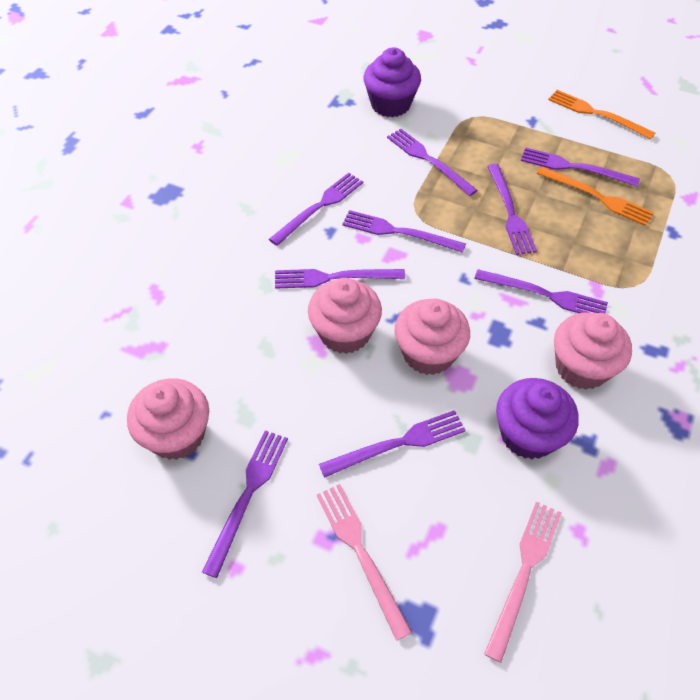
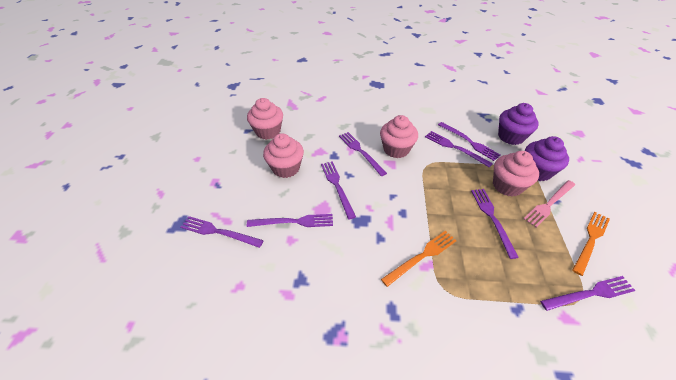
pink fork: [317,484,412,641] [484,501,562,663] = 2 -> [523,180,575,228] = 1
purple fork: [202,430,288,578] [269,173,363,246] [275,269,405,289] [319,410,466,478] [342,210,466,253] [387,129,478,196] [474,269,608,314] [487,164,537,255] [521,148,640,187] = 9 -> [181,216,264,248] [247,214,333,227] [321,161,356,219] [339,132,387,176] [425,131,493,168] [438,122,501,161] [471,189,519,259] [540,276,636,311] = 8

